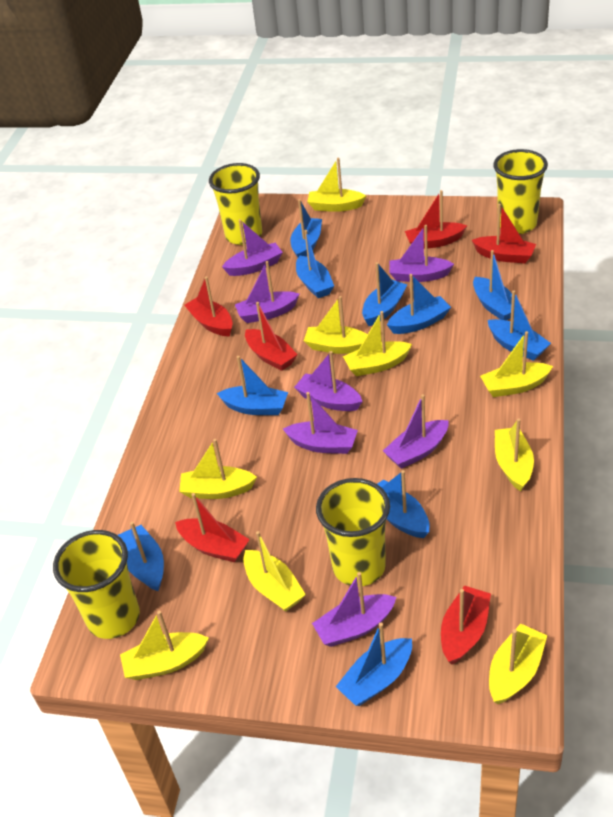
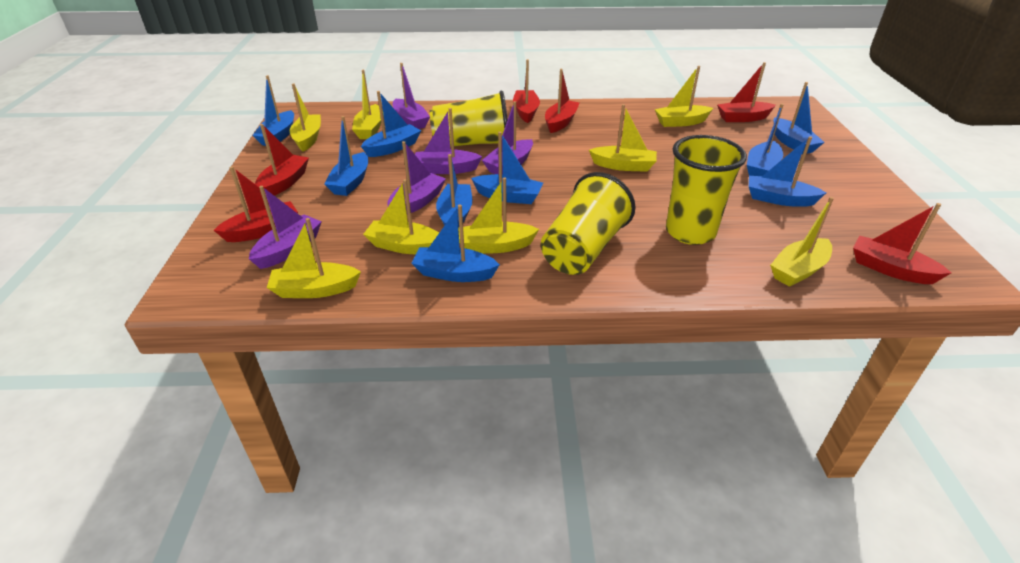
blue boat: [118,522,164,591] [217,356,288,415] [291,199,322,257] [296,230,334,298] [336,623,412,706] [362,262,407,326] [378,470,430,538] [387,274,451,334] [473,250,515,320] [488,290,551,361] = 10 -> [252,75,294,146] [324,116,368,196] [361,91,421,157] [412,204,500,282] [436,154,472,228] [471,132,543,204] [747,104,784,176] [749,136,826,207] [773,82,825,154] = 9
purple boat: [222,219,283,276] [235,261,299,323] [283,392,358,454] [294,351,363,411] [312,572,396,647] [383,394,449,469] [390,225,454,282] = 7 -> [249,186,322,269] [387,141,446,213] [393,63,430,129] [415,108,482,174] [482,101,533,174] = 5
yellow boat: [120,611,209,680] [179,439,257,499] [243,531,306,612] [304,296,368,354] [307,157,366,212] [343,311,412,376] [480,331,553,397] [489,624,547,704] [495,418,534,491] = 9 -> [267,218,361,298] [290,83,321,151] [352,70,381,139] [363,179,439,254] [458,177,539,253] [589,104,657,172] [655,66,713,127] [770,197,834,287] = 8
yellow cup: [53,530,140,639] [209,163,262,245] [316,478,390,587] [493,149,548,234] = 4 -> [430,91,508,147] [541,172,635,275] [666,135,747,245] = 3

